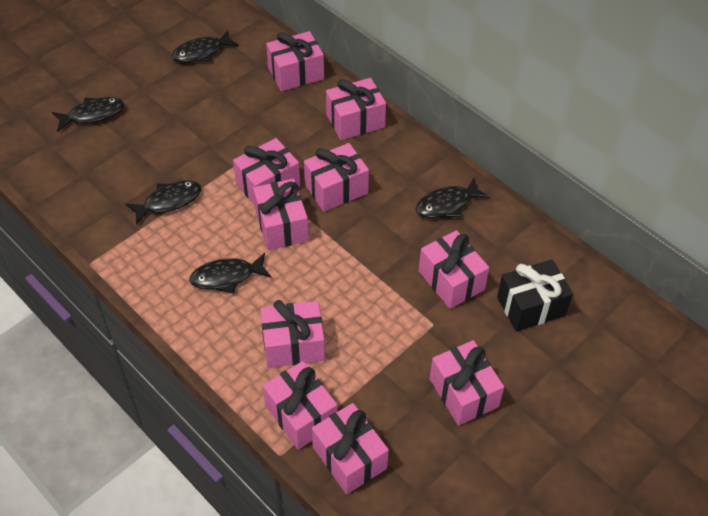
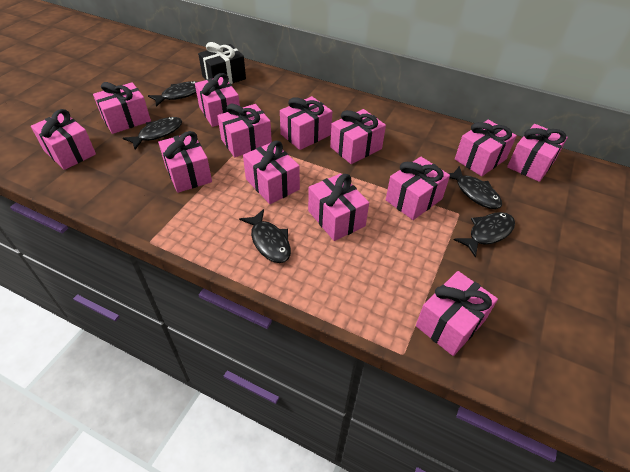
pink gift: [233,138,300,205] [253,179,309,250] [261,300,325,368] [263,361,338,449] [266,31,324,91] [304,143,369,212] [312,403,389,494] [326,78,386,140] [419,230,489,309] [429,340,504,426] = 10 -> [31,109,96,170] [93,82,151,134] [158,131,212,193] [195,73,240,127] [217,103,272,157] [243,141,300,204] [280,96,333,150] [308,173,369,241] [330,109,386,164] [386,157,450,220] [416,271,498,356] [455,120,517,176] [507,124,568,182] = 13

